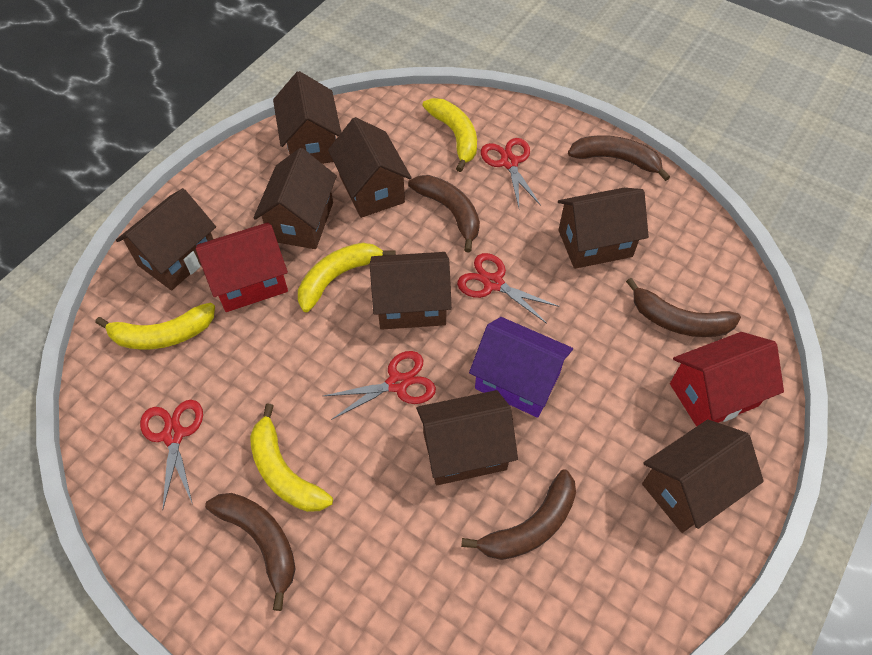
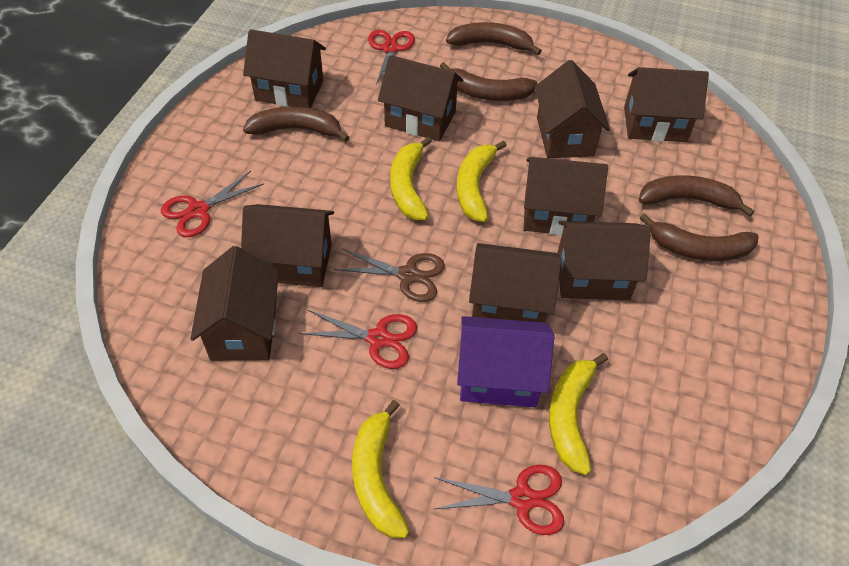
brown house: [116,188,216,290] [253,148,337,249] [273,71,341,164] [328,117,412,218] [370,252,452,330] [416,390,518,485] [558,188,649,269] [642,419,764,533] = 8 -> [190,246,279,361] [241,204,334,287] [243,29,326,108] [378,55,463,141] [469,243,562,323] [524,157,608,236] [535,60,610,158] [557,221,651,300] [624,67,709,142] = 9
brown scissors: none = 0 -> [334,249,445,302] = 1
red house: [196,223,288,312] [670,332,784,427] = 2 -> none = 0

